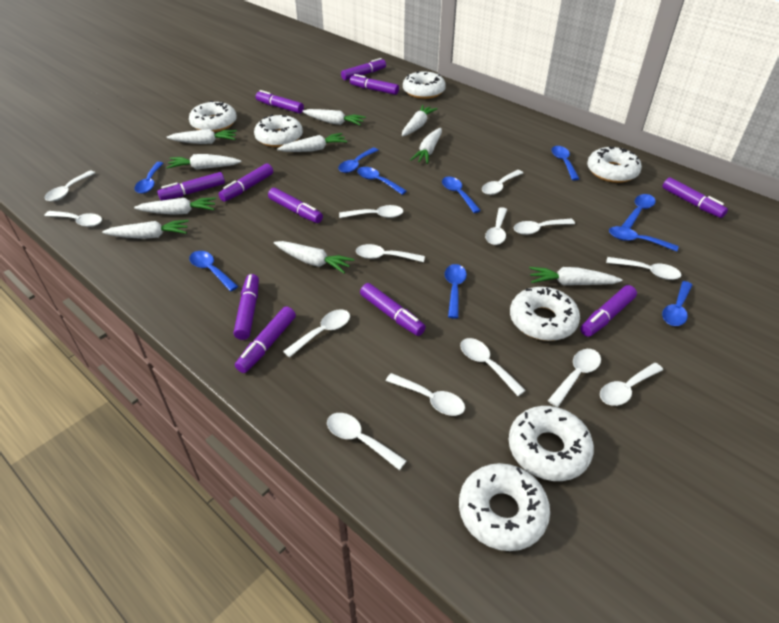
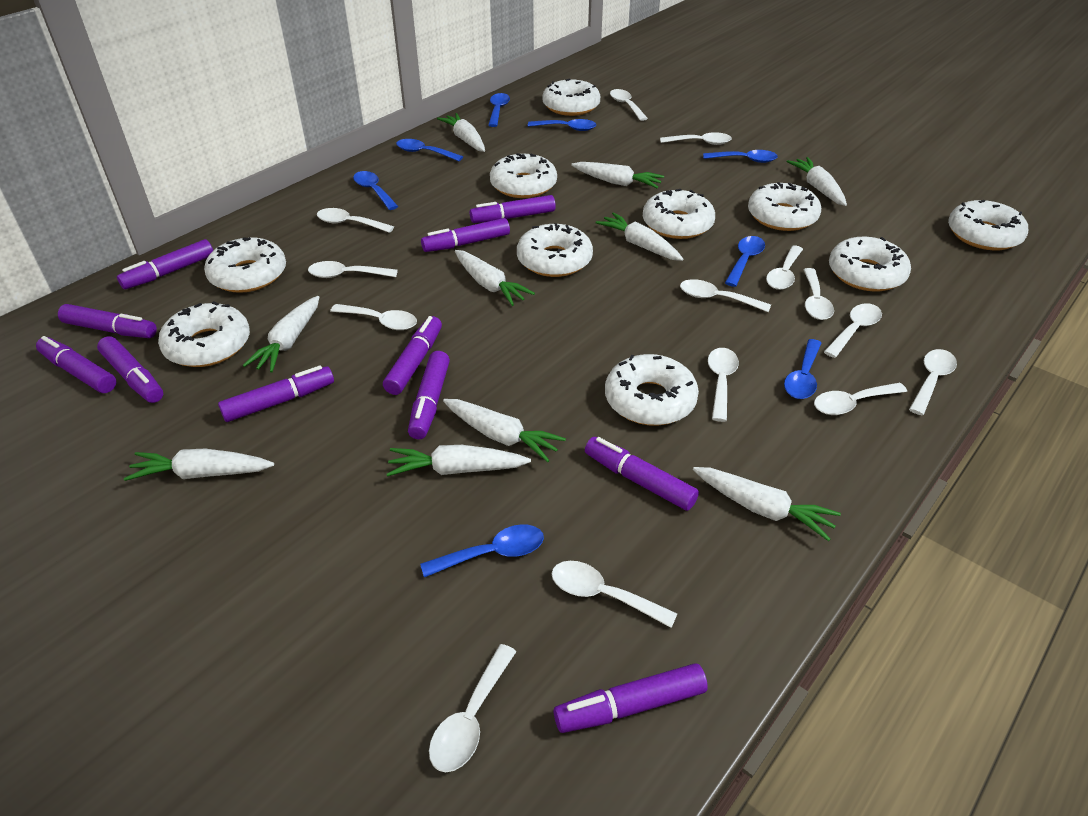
blue spoon: [135,162,163,194] [189,251,238,291] [338,148,378,173] [357,167,407,195] [442,177,481,213] [445,264,467,319] [551,146,579,180] [609,226,678,252] [621,194,656,229] [662,281,692,326] = 10 -> [353,171,398,210] [396,139,463,161] [420,524,544,577] [488,93,510,127] [528,119,596,131] [703,150,778,163] [725,236,765,287] [784,339,821,399] = 8
white donut: [189,101,237,132] [254,115,303,147] [403,71,446,99] [459,463,550,551] [509,406,594,481] [510,287,580,341] [587,147,642,183] = 7 -> [158,301,250,367] [204,237,286,293] [490,153,557,198] [517,223,593,277] [542,79,600,116] [605,354,699,426] [643,189,715,239] [748,182,821,231] [829,237,911,292] [948,200,1028,251] = 10

